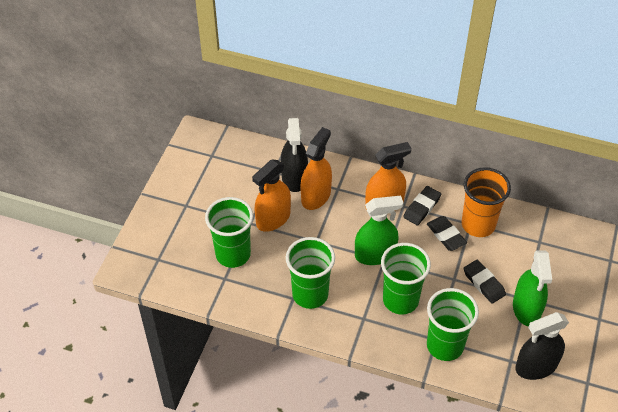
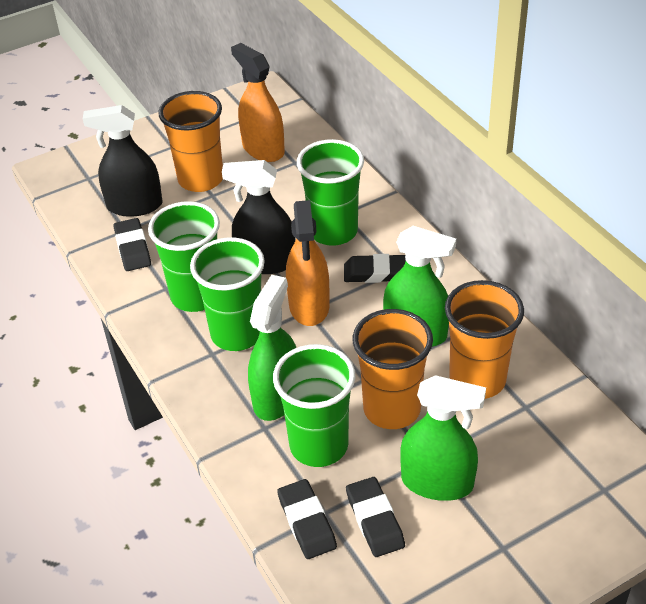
black eraser: [403,186,441,226] [427,216,467,251] [464,260,506,304] = 3 -> [113,218,151,271] [277,479,337,559] [344,254,406,283] [346,477,405,557] = 4
green spray bottle: [355,196,403,265] [513,251,552,326] = 2 -> [248,275,296,421] [383,226,456,347] [400,375,486,501] = 3
orange cup: [462,167,511,237] = 1 -> [159,91,223,192] [352,309,433,429] [445,280,524,399] = 3
orange spray bottle: [252,159,291,232] [300,127,332,210] [365,142,411,211] = 3 -> [231,43,285,162] [286,200,330,326] = 2

